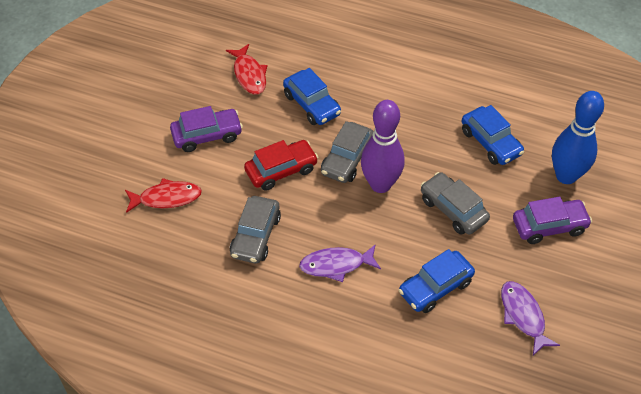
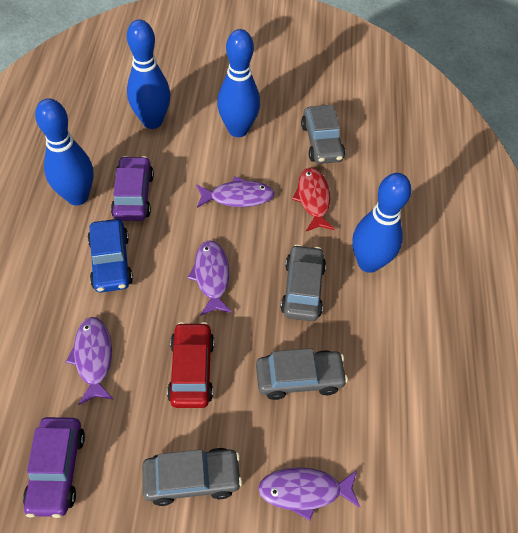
blue bowling pin: [552,91,604,184] = 1 -> [35,98,94,206] [127,20,170,129] [217,29,260,137] [352,173,411,273] = 4
blue car: [283,68,341,125] [398,249,475,313] [462,105,524,165] = 3 -> [87,219,133,292] = 1
grey car: [230,196,281,263] [321,121,373,183] [421,172,490,235] = 3 -> [142,448,242,506] [256,348,348,400] [281,244,326,321] [301,105,345,164] = 4
purple bowling pin: [361,100,405,193] = 1 -> none = 0
purple fish: [299,244,381,282] [501,281,560,355] = 2 -> [66,317,114,405] [188,240,232,316] [196,176,275,208] [258,467,361,520] = 4
red fish: [125,178,202,213] [226,44,267,95] = 2 -> [292,167,335,231] = 1

